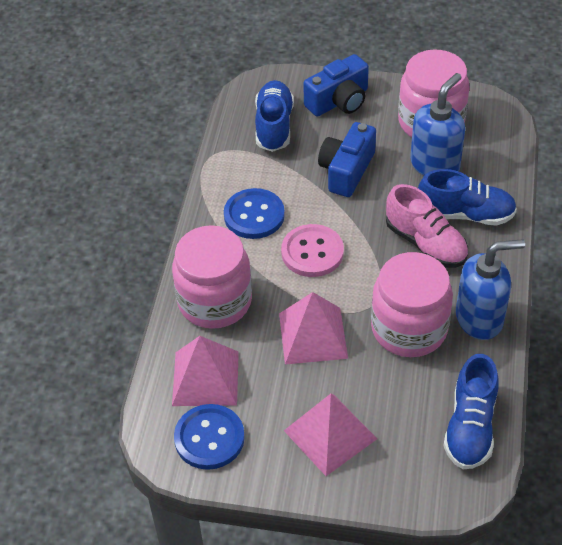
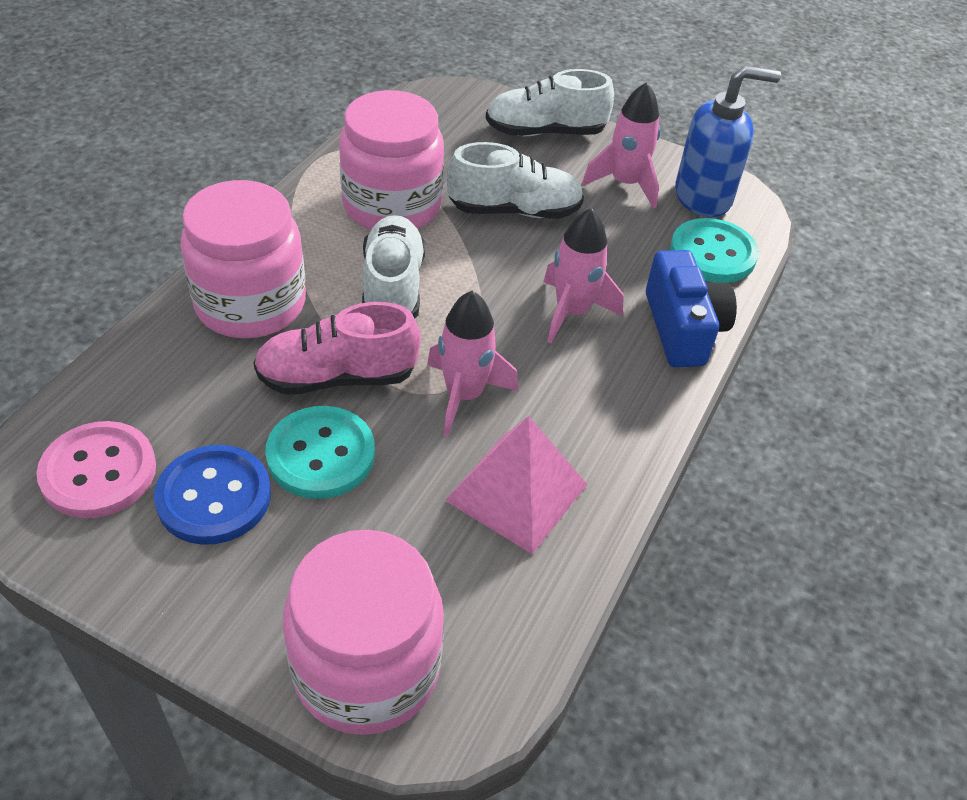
blue button: [174,404,245,470] [224,188,285,239] = 2 -> [154,445,271,545] = 1
blue camera: [303,54,369,116] [318,122,376,197] = 2 -> [646,250,737,368] = 1
blue shoe: [255,80,294,152] [418,169,517,226] [443,354,499,469] = 3 -> none = 0
blue soap dispenser: [410,73,465,176] [456,239,525,340] = 2 -> [675,65,781,217] = 1
pink pyramid: [172,336,239,406] [279,292,348,365] [284,393,377,476] = 3 -> [445,416,587,554] = 1
pink rocket: none = 0 -> [427,291,518,436] [543,208,624,343] [582,82,660,208] = 3
turquoise button: none = 0 -> [265,406,375,499] [670,218,759,283] = 2
white shoe: none = 0 -> [362,215,425,319] [447,142,584,219] [486,69,614,136] = 3

